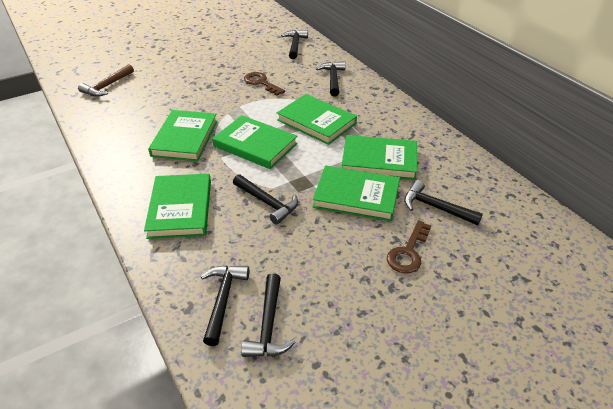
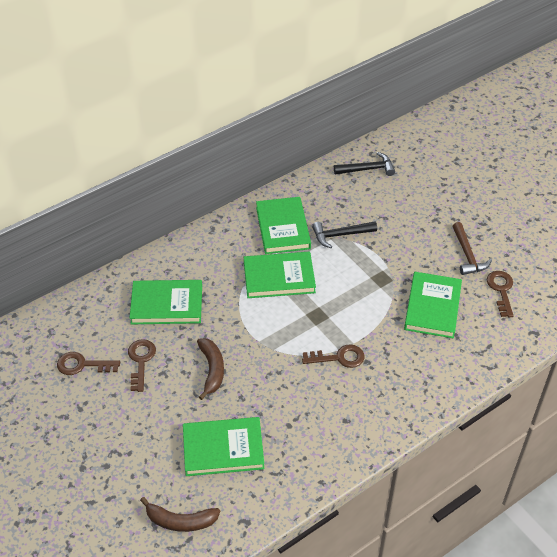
black hammer: [201,265,250,346] [233,174,298,225] [241,273,296,357] [281,30,308,59] [316,61,345,96] [404,180,483,225] = 6 -> [312,221,377,248] [334,152,395,176] = 2
brown banana: none = 0 -> [140,497,220,532] [197,338,224,400] = 2
brown key: [244,72,285,96] [387,220,431,273] = 2 -> [57,352,120,375] [128,339,156,392] [302,344,365,368] [487,271,514,317] = 4
green book: [144,174,211,239] [148,110,218,161] [212,115,298,169] [277,94,357,145] [313,165,400,221] [342,135,417,180] = 6 -> [130,280,202,324] [183,417,265,476] [244,252,316,298] [256,197,311,254] [404,272,462,338] = 5

